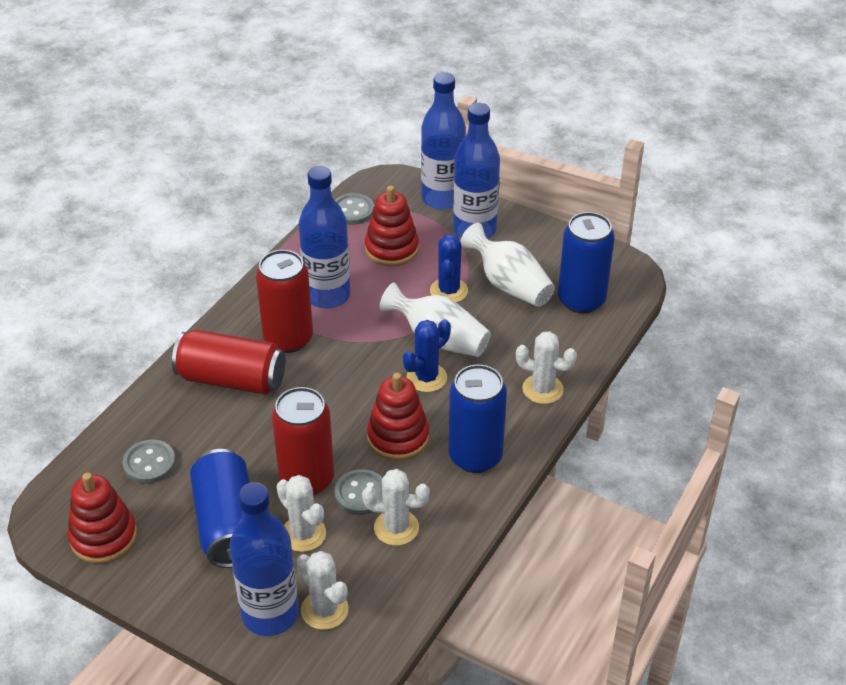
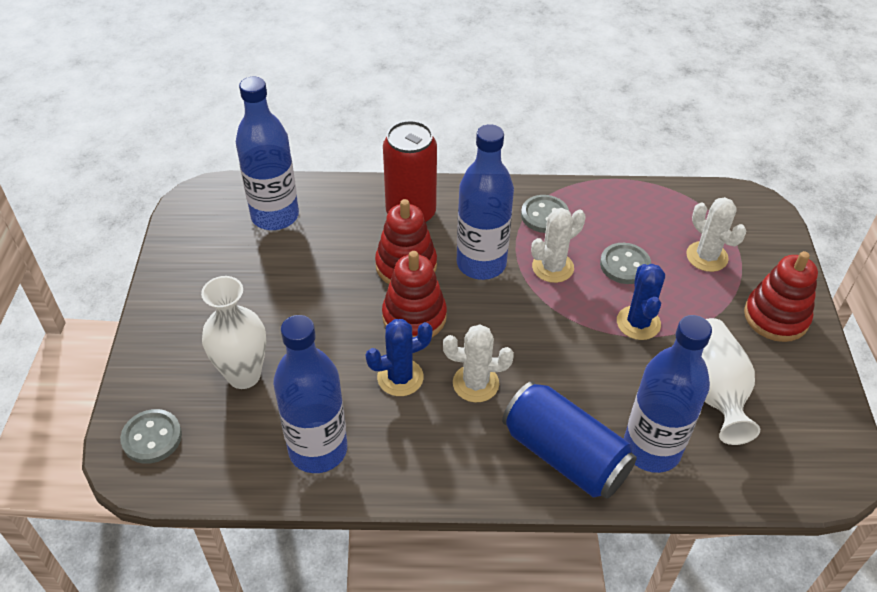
blue can: [190,449,250,568] [448,365,507,473] [558,212,614,313] = 3 -> [502,381,637,499] = 1
red can: [172,330,285,395] [256,250,313,353] [272,387,334,496] = 3 -> [383,120,437,222] = 1
white cactus: [277,475,326,552] [297,551,349,630] [362,469,430,546] [516,331,577,404] = 4 -> [443,324,514,402] [531,208,586,283] [686,197,746,272] = 3

